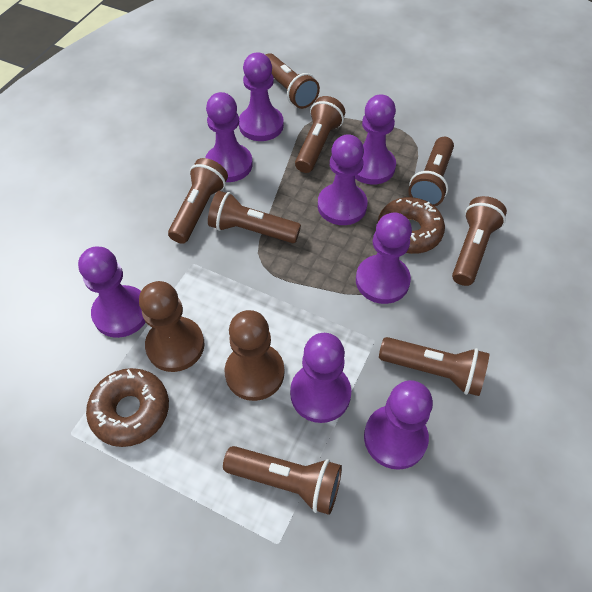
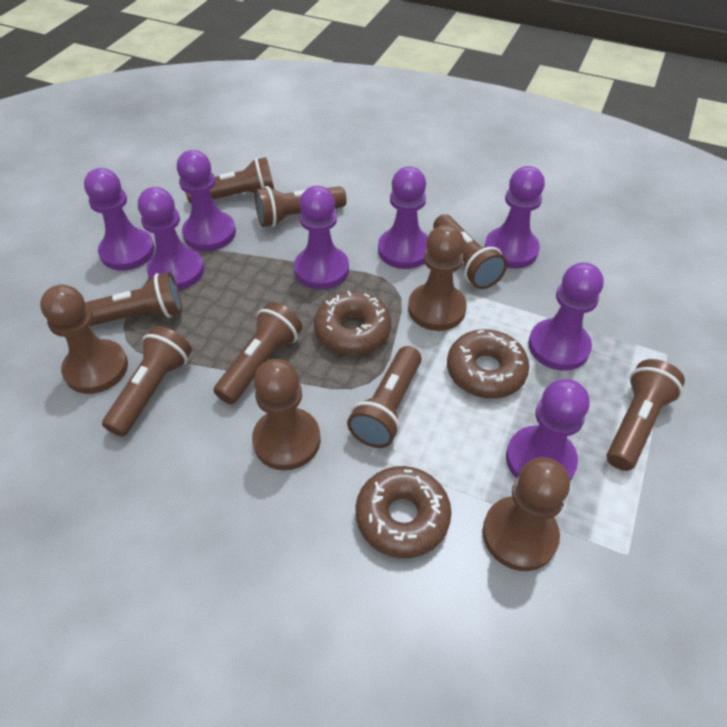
brown donut: [86,368,169,447] [378,197,445,254] = 2 -> [314,291,391,355] [355,466,451,558] [447,329,529,398] = 3
brown pawn: [139,281,204,372] [224,310,285,401] = 2 -> [40,285,128,394] [252,359,321,470] [408,225,467,331] [483,457,570,571] = 4

